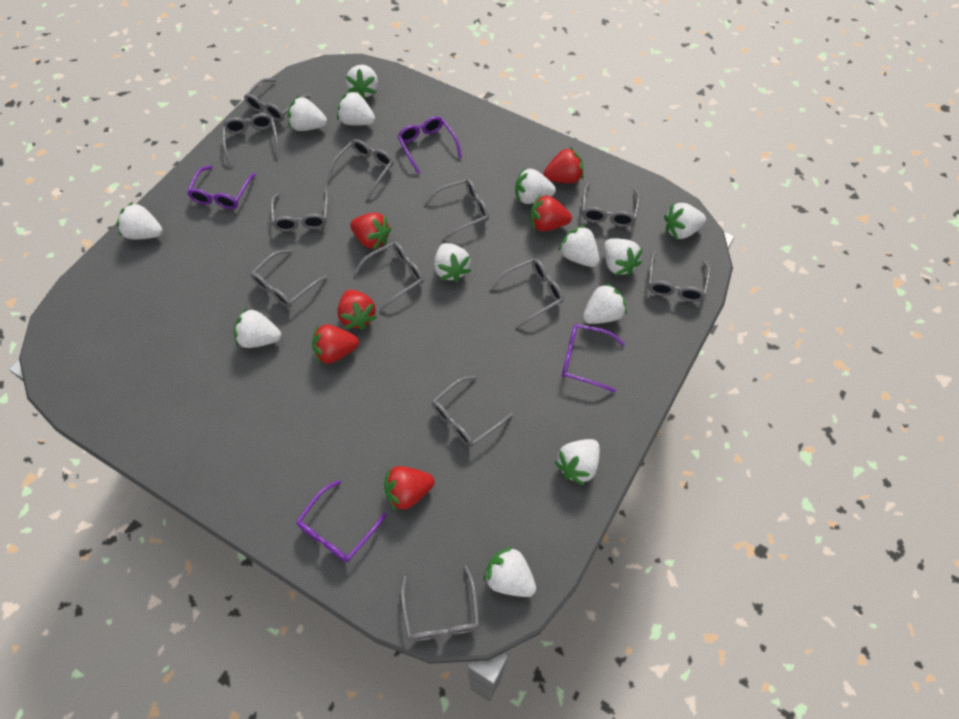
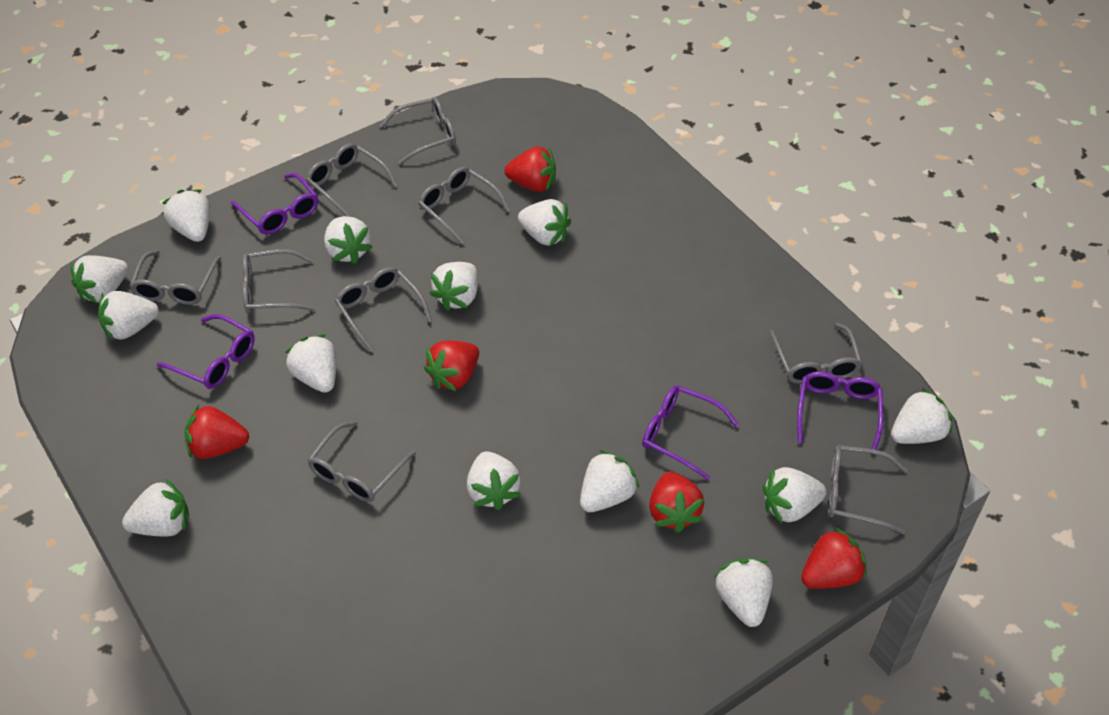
grey glasses: [222,113,279,167] [244,78,311,121] [250,250,328,308] [271,189,328,232] [328,139,394,199] [353,242,424,310] [401,565,480,641] [425,179,489,240] [432,376,513,447] [491,259,563,328] [582,183,640,227] [648,251,711,302] = 12 -> [129,250,221,305] [242,249,316,313] [306,143,398,217] [308,421,416,502] [335,267,432,353] [380,97,456,165] [419,167,510,244] [770,323,863,384] [828,445,907,534] = 9
red strawberry: [312,324,359,364] [337,290,377,330] [350,213,391,250] [384,466,435,512] [530,194,572,231] [543,147,584,183] = 6 -> [185,404,249,459] [424,341,479,391] [504,147,556,192] [649,472,704,533] [801,527,867,589] = 5

